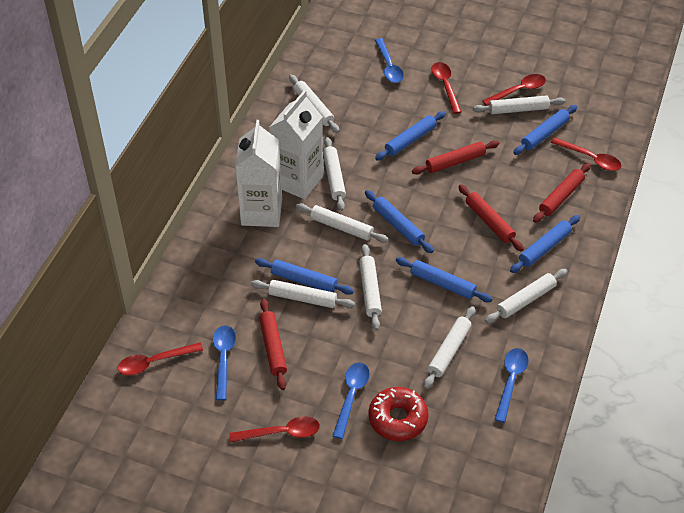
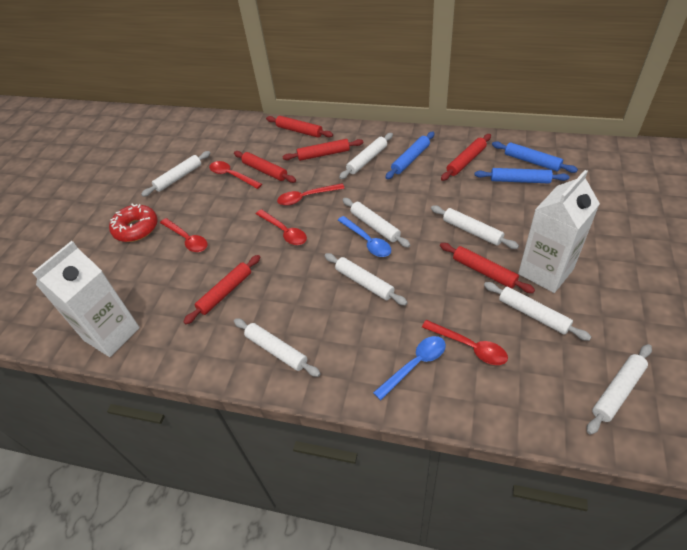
blue rolling pin: [255,258,354,295] [365,190,434,253] [375,111,446,160] [396,257,492,302] [510,215,580,273] [513,105,577,155] = 6 -> [385,132,435,179] [474,168,569,183] [492,141,578,173] = 3
blue spoon: [213,325,236,400] [333,362,370,439] [375,38,404,83] [494,348,529,423] = 4 -> [338,216,391,257] [373,336,446,400] = 2
red rolling pin: [259,299,287,390] [412,140,499,174] [458,184,524,251] [533,163,591,223] = 4 -> [183,255,260,324] [234,151,296,183] [266,116,333,138] [282,139,363,161] [440,243,535,293] [441,134,491,181] = 6

